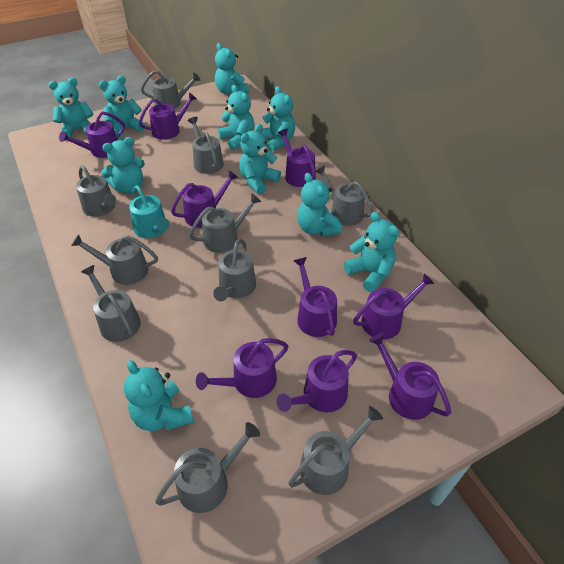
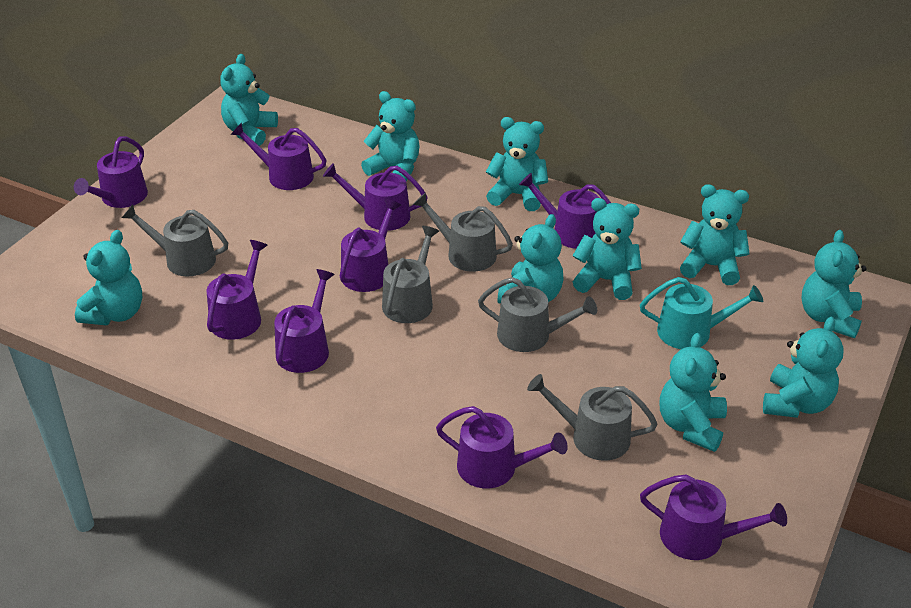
grey watering can: [71,234,158,285] [76,166,116,217] [81,265,141,342] [141,70,200,109] [155,422,260,513] [187,117,224,174] [189,193,261,253] [213,239,256,301] [288,406,383,495] [315,165,373,226] = 10 -> [122,205,228,277] [382,226,439,323] [413,193,513,272] [478,277,597,352] [527,374,657,461] = 5

